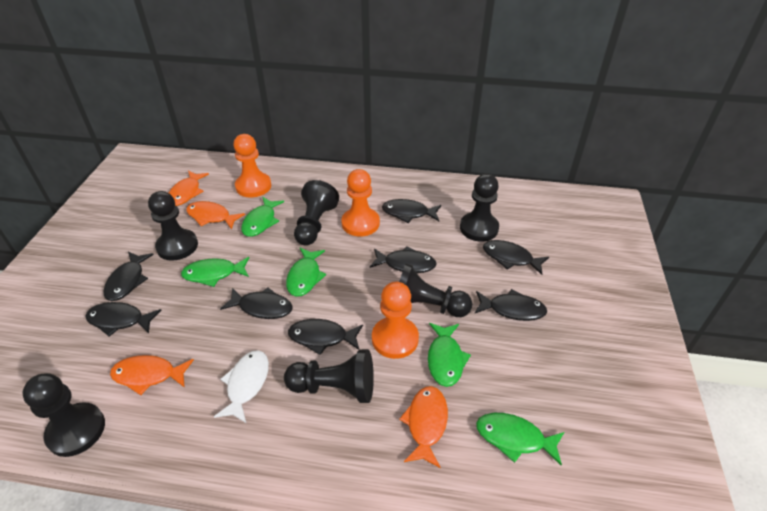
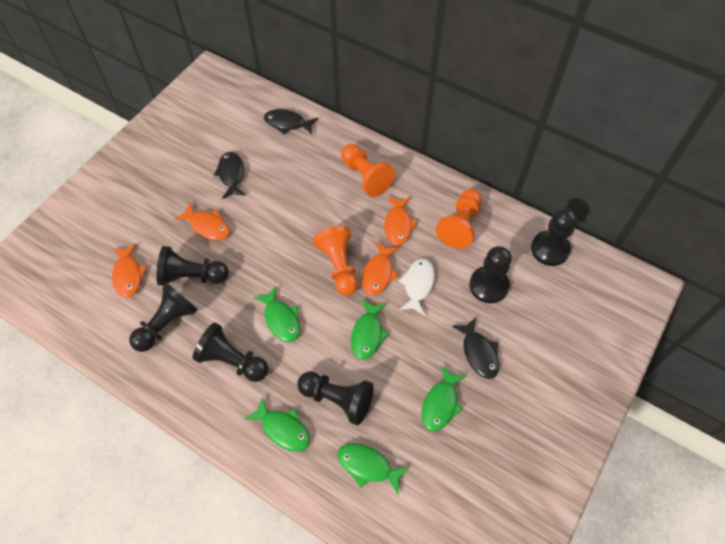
black fish: [85,302,162,337] [103,252,154,301] [220,287,293,319] [288,319,363,355] [370,246,437,273] [382,199,441,223] [475,289,547,321] [483,240,549,275] = 8 -> [213,152,246,199] [264,109,318,135] [452,318,499,379] = 3

